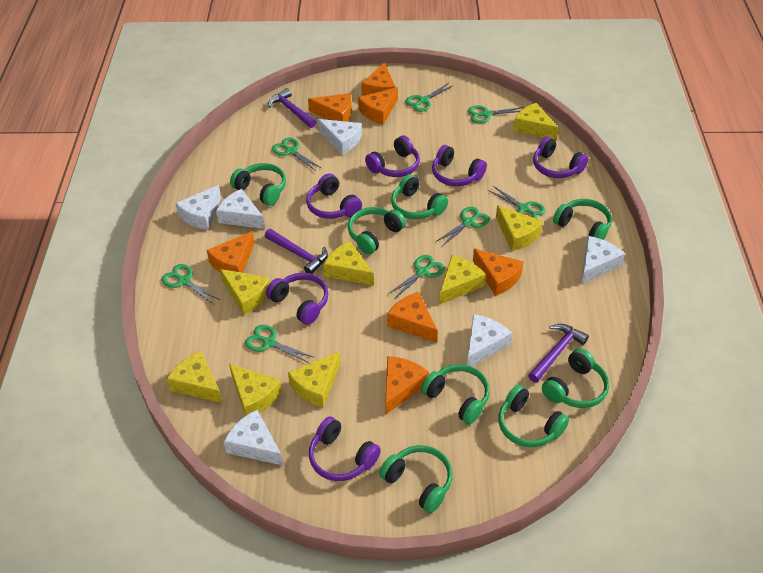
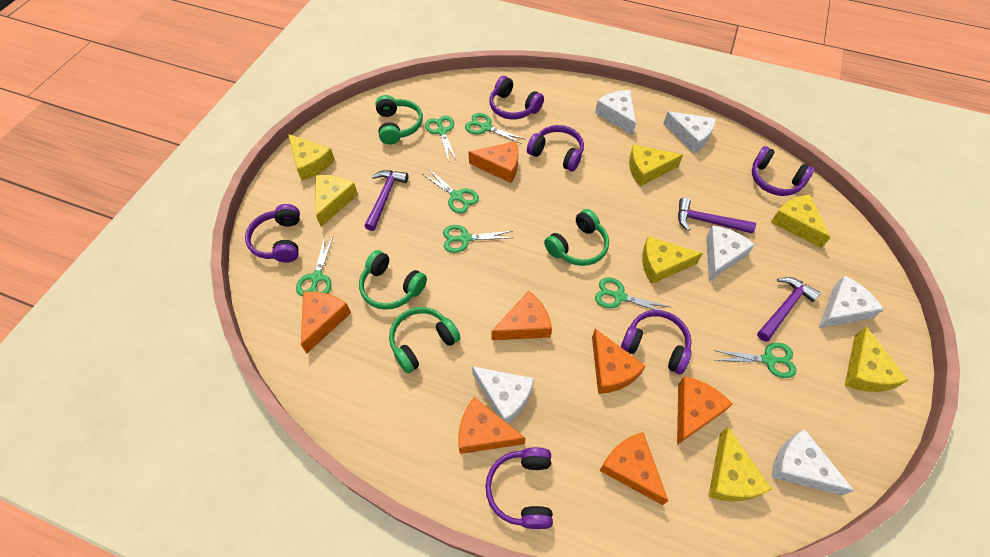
green headphones: [230,163,286,206] [348,207,406,254] [379,445,453,513] [391,174,448,219] [421,364,490,424] [498,385,569,447] [542,348,609,408] [553,199,612,240] = 8 -> [359,250,427,310] [375,95,423,145] [389,307,461,374] [544,209,609,266] = 4
green scissors: [162,264,220,304] [245,325,313,363] [272,138,321,171] [388,255,445,299] [405,83,454,112] [437,207,490,246] [468,106,524,123] [488,185,546,219] = 8 -> [296,236,333,296] [423,170,479,213] [425,116,457,162] [443,225,513,253] [465,113,526,144] [595,277,670,310] [714,343,797,378] = 7
yellow cheese: [166,351,223,403] [220,269,271,315] [229,363,282,416] [288,352,341,408] [324,241,374,286] [439,255,486,305] [496,205,543,251] [513,103,559,140] = 8 -> [288,134,335,181] [315,175,358,227] [629,144,683,186] [642,236,703,284] [708,427,772,501] [771,194,831,248] [845,327,908,392] = 7

